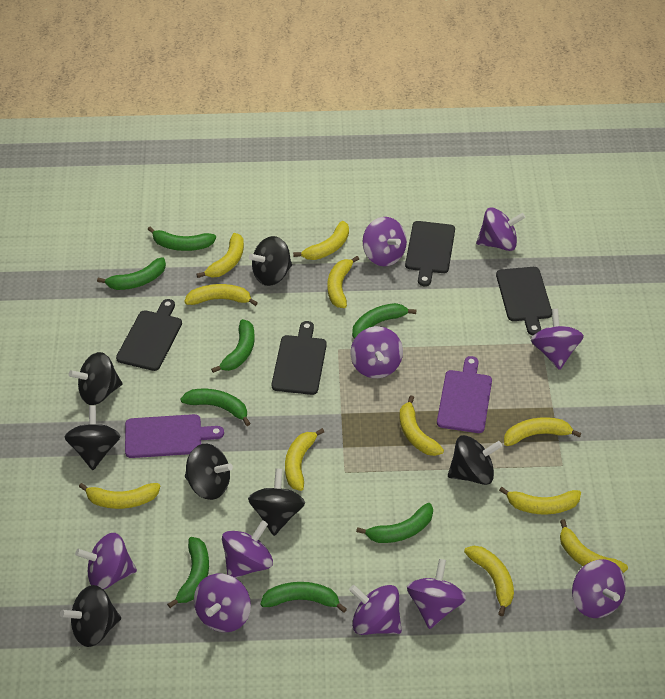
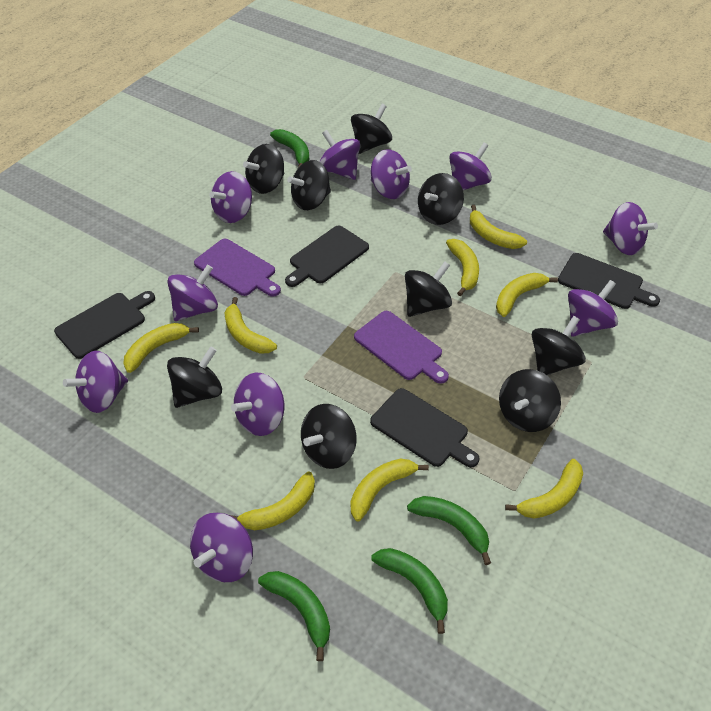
black spinning top: [60,585,121,647] [65,405,120,470] [69,352,122,405] [185,444,233,500] [248,468,305,536] [249,236,292,286] [448,435,502,485] = 7 -> [167,346,222,408] [243,144,284,194] [287,160,331,210] [301,404,357,469] [351,104,392,154] [405,261,452,317] [418,173,464,225] [499,369,561,432] [532,316,586,375] = 9
green banana: [97,257,166,290] [148,227,216,251] [167,537,209,608] [181,389,251,426] [211,319,255,373] [260,582,347,613] [352,303,417,339] [356,503,433,543] = 8 -> [258,571,330,661] [270,129,310,169] [371,548,448,634] [407,496,491,565] = 4
yellow banana: [79,483,160,509] [184,284,258,306] [196,233,244,278] [285,428,324,491] [293,221,349,260] [327,256,359,308] [400,396,444,456] [464,546,514,616] [499,487,581,515] [504,417,581,446] [560,519,628,573] = 11 -> [123,323,199,373] [224,297,277,354] [230,471,315,530] [350,459,429,522] [446,239,479,296] [470,205,527,249] [496,273,558,317] [505,459,583,519] = 8

